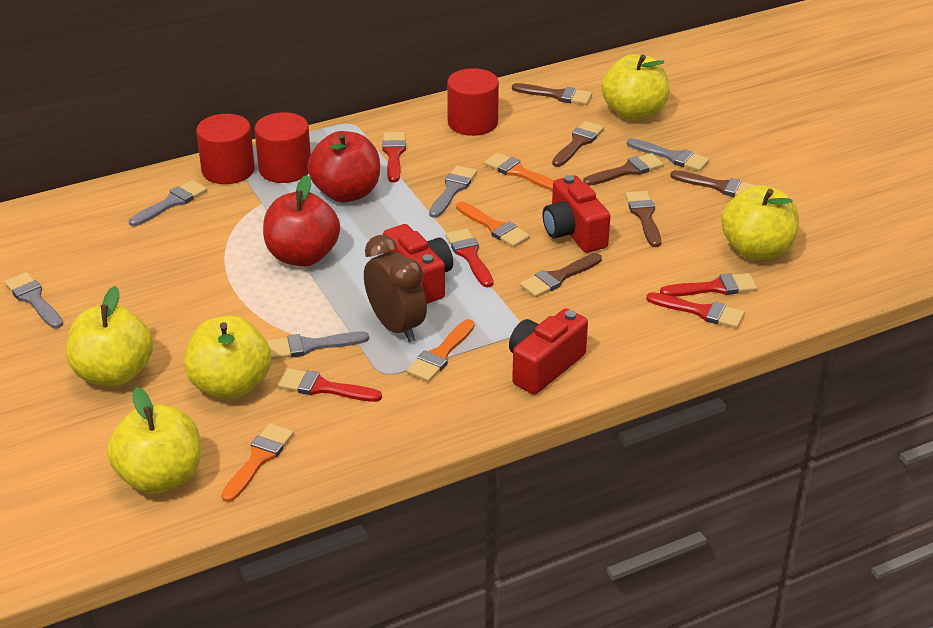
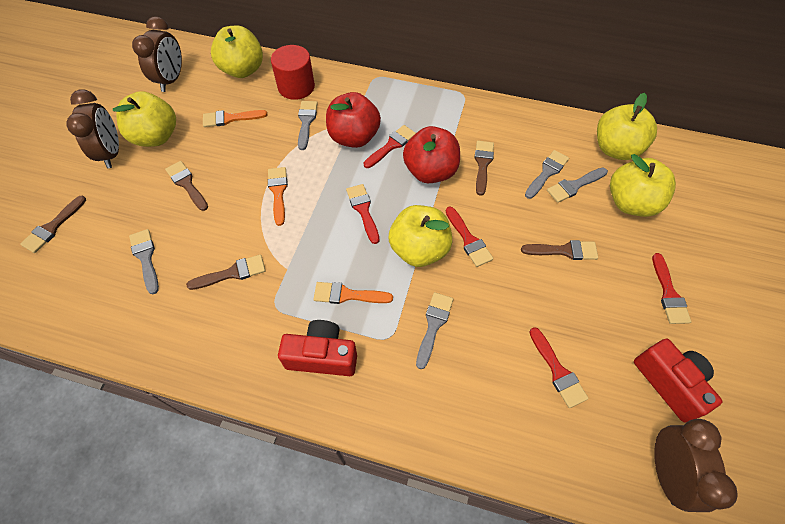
brown brush: [512,83,592,105] [520,253,602,297] [552,121,604,167] [583,153,664,186] [625,191,661,247] [670,170,758,197] = 6 -> [20,196,86,253] [165,161,208,211] [186,255,266,290] [474,141,494,196] [521,240,598,260] = 5
brown clock: [364,235,427,343] = 1 -> [66,89,119,168] [132,16,182,92] [654,419,738,512] = 3
orange brush: [221,423,294,502] [407,319,474,382] [456,202,530,247] [484,153,555,191] = 4 -> [203,110,268,127] [268,167,288,226] [313,282,393,304] = 3
red camera: [383,224,453,304] [509,308,588,395] [543,175,610,253] = 3 -> [278,320,357,376] [634,339,722,422] = 2
red cylinder: [196,114,255,184] [254,112,311,183] [447,68,499,136] = 3 -> [271,45,315,100] = 1

